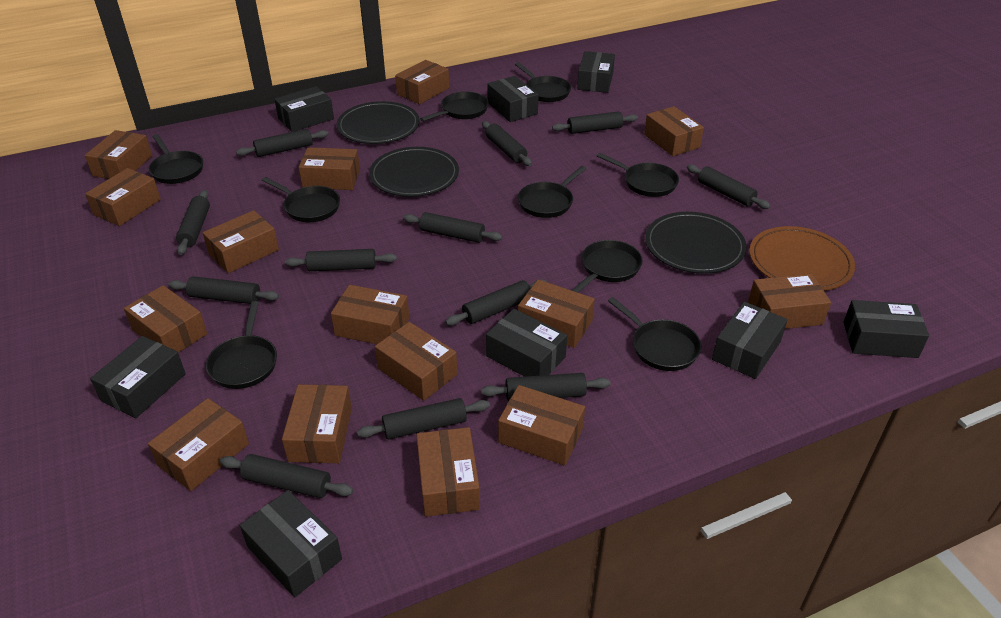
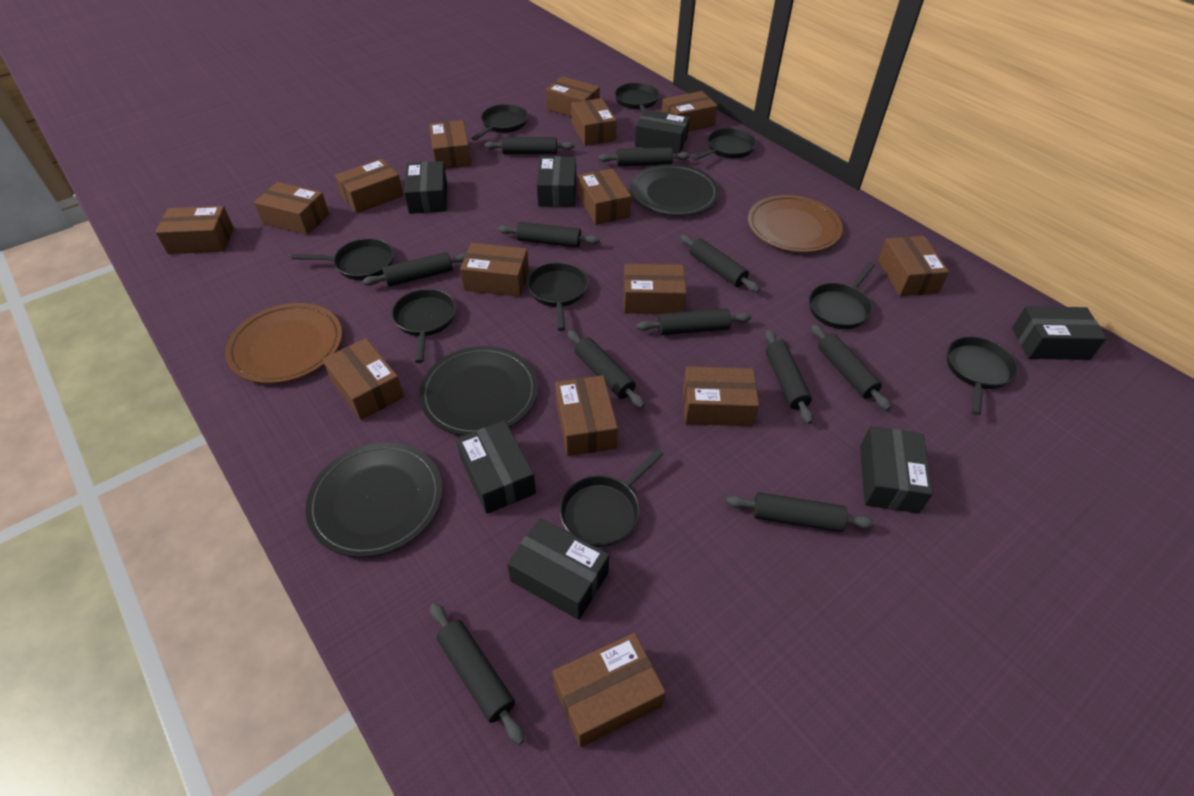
black box: [90,336,186,418] [240,490,342,597] [274,86,334,132] [486,309,567,377] [487,76,539,122] [577,51,615,93] [712,302,788,379] [843,300,929,358] = 8 -> [404,161,447,214] [456,420,536,514] [507,518,609,620] [537,156,576,207] [635,109,690,154] [860,426,933,513] [1012,306,1107,360] = 7
black rolling pin: [168,276,279,304] [176,190,210,255] [220,454,353,498] [236,129,328,157] [285,249,397,271] [357,398,490,439] [403,212,503,243] [445,279,547,326] [481,373,611,401] [482,121,532,166] [552,111,638,134] [687,164,771,209] = 12 -> [362,252,466,287] [430,603,525,745] [484,137,575,154] [498,222,600,247] [568,330,645,408] [599,148,690,166] [637,308,751,335] [680,235,760,292] [726,492,875,532] [765,330,813,424] [811,324,891,410] = 11
brown plate: [749,226,855,291] = 1 -> [225,303,342,384] [748,195,843,252] = 2

